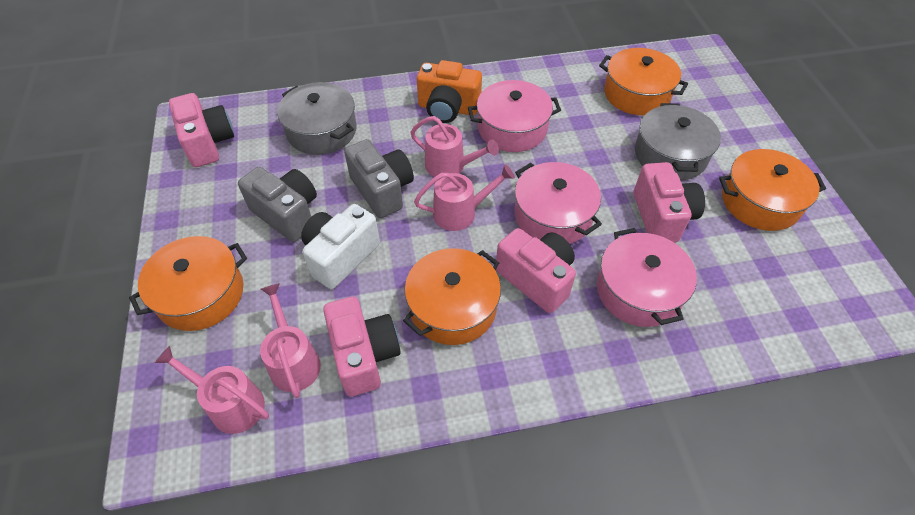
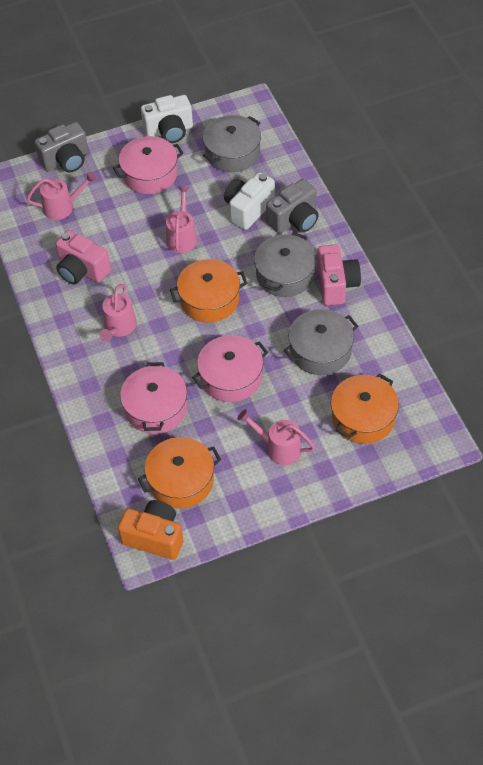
grey pot: [277,82,356,155] [635,103,721,180] = 2 -> [203,115,261,172] [254,232,317,297] [284,309,358,375] = 3
orange pot: [129,236,247,331] [403,248,501,345] [599,48,688,115] [719,149,826,231] = 4 -> [138,437,221,509] [170,259,247,323] [331,373,399,444] = 3
pink camera: [169,93,234,167] [323,296,401,397] [496,228,576,313] [634,162,705,243] = 4 -> [56,230,111,285] [317,244,361,306] = 2
white camera: [301,204,380,289] = 1 -> [141,95,193,143] [224,172,275,230] = 2

